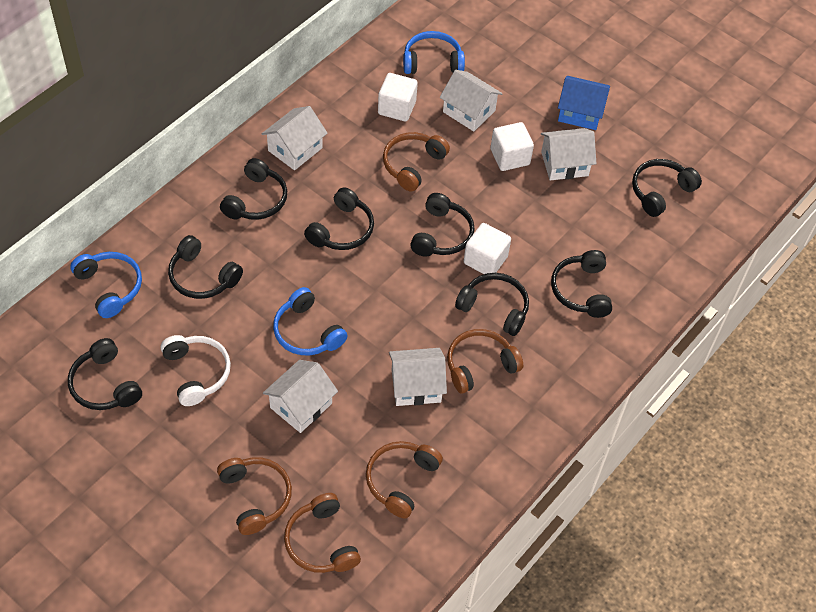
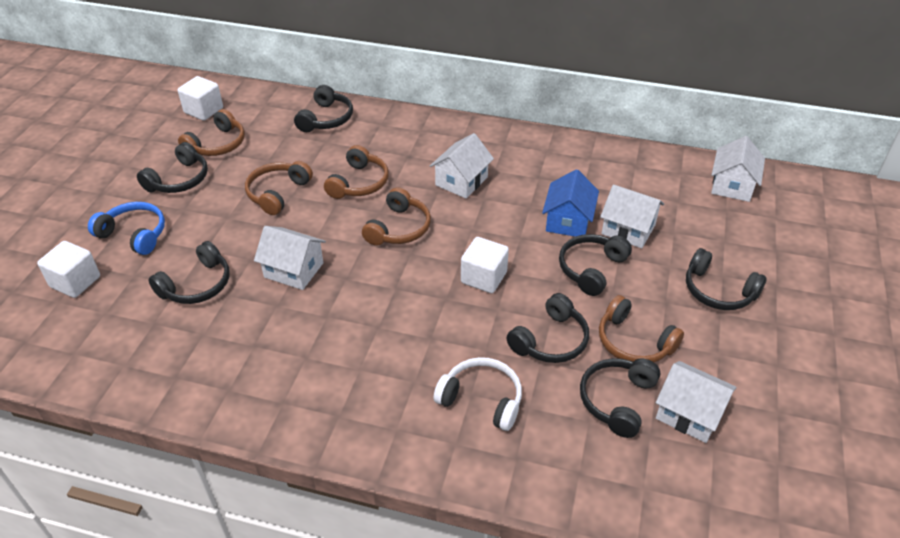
black headphones: [68,338,142,410] [168,235,243,299] [220,158,287,220] [304,187,374,250] [410,193,475,257] [455,273,529,336] [551,250,612,318] [632,159,702,217] = 8 -> [137,142,208,193] [149,241,230,304] [294,85,353,132] [506,293,589,363] [559,234,632,296] [580,358,660,438] [686,248,767,310] = 7
blue headphones: [70,252,142,318] [273,287,347,355] [403,31,465,74] = 3 -> [88,202,165,255] = 1

